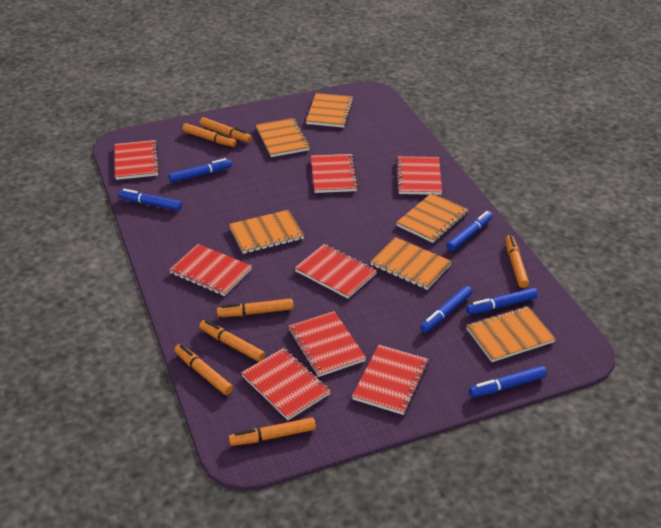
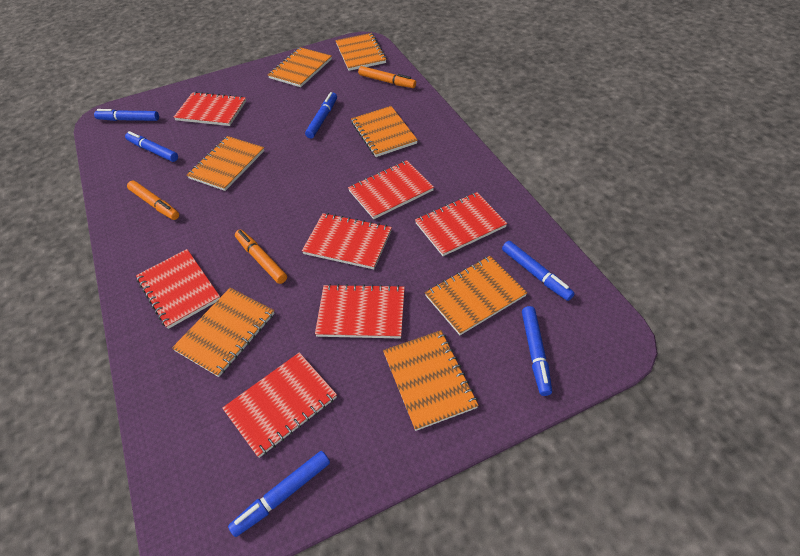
orange marker: [174,344,233,395] [182,123,237,147] [199,320,265,362] [200,117,252,142] [217,298,294,317] [229,417,316,446] [505,235,529,288] = 7 -> [127,181,179,220] [235,230,287,284] [358,66,416,88] = 3
orange notebook: [229,210,304,254] [256,118,310,157] [306,93,354,128] [370,237,452,290] [396,193,469,243] [466,306,556,362] = 6 -> [172,288,275,377] [187,136,264,191] [268,47,332,87] [336,33,387,71] [351,106,418,157] [383,330,479,431] [425,256,527,335] = 7
red notebook: [114,140,159,180] [169,244,252,296] [241,348,331,420] [288,311,366,377] [295,244,377,299] [311,154,358,193] [352,345,428,415] [396,156,442,195] = 8 -> [136,249,220,329] [174,92,246,126] [222,352,337,458] [302,213,392,269] [315,284,405,339] [348,160,434,219] [415,192,507,256] = 7

